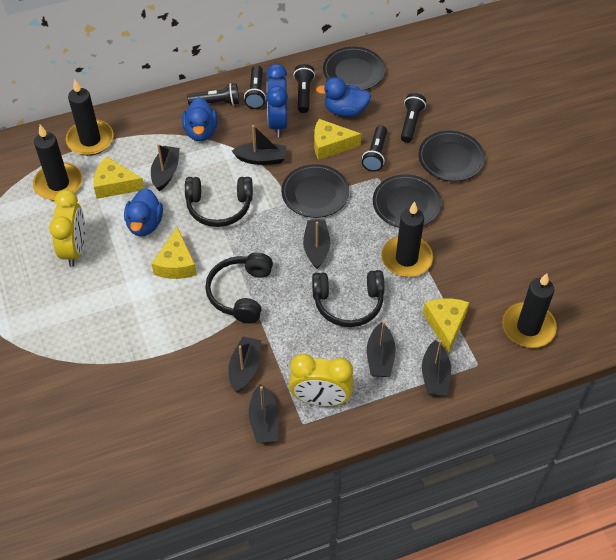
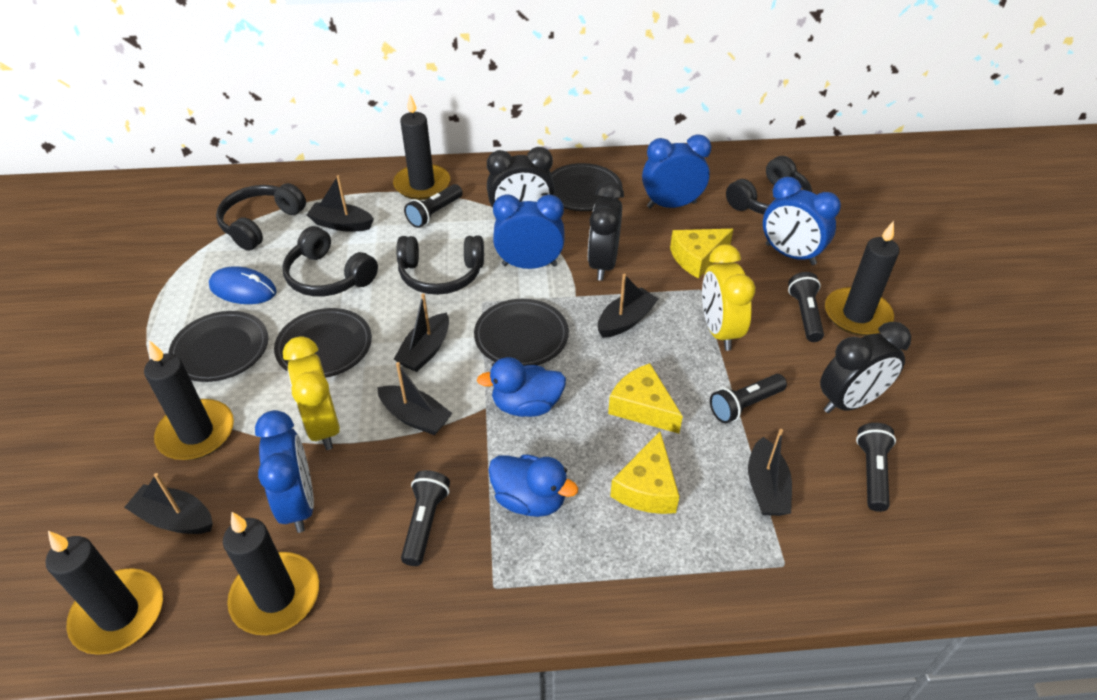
black boat: [151,144,180,191] [228,337,261,393] [232,125,286,165] [249,384,279,443] [303,220,330,269] [367,321,396,377] [422,340,451,396] = 7 -> [124,473,213,534] [307,175,374,232] [377,362,452,435] [394,293,449,372] [598,274,658,338] [748,429,792,516] = 6
black candle: [33,125,82,200] [66,79,114,156] [381,201,433,277] [502,273,557,348] = 4 -> [45,531,163,655] [144,340,234,460] [223,512,319,635] [393,94,450,200] [825,221,899,336] = 5
black clock: none = 0 -> [487,147,555,219] [588,181,624,281] [820,322,911,413] = 3
black headphones: [185,177,253,227] [205,252,273,324] [312,270,384,327] = 3 -> [216,183,306,251] [282,226,378,296] [396,236,484,295] [726,156,812,214] = 4
blue clock: [266,64,288,137] = 1 -> [255,410,314,533] [493,194,565,269] [642,134,712,209] [763,177,841,265] = 4
blue duck: [124,188,163,236] [182,97,218,141] [316,77,371,117] = 3 -> [477,357,566,417] [488,454,578,517] = 2
blue mouse: none = 0 -> [209,266,277,304] = 1
yellow cheese: [93,157,144,199] [152,227,197,279] [314,119,361,160] [423,298,469,354] = 4 -> [608,363,683,434] [610,432,680,514] [670,229,733,279] = 3

